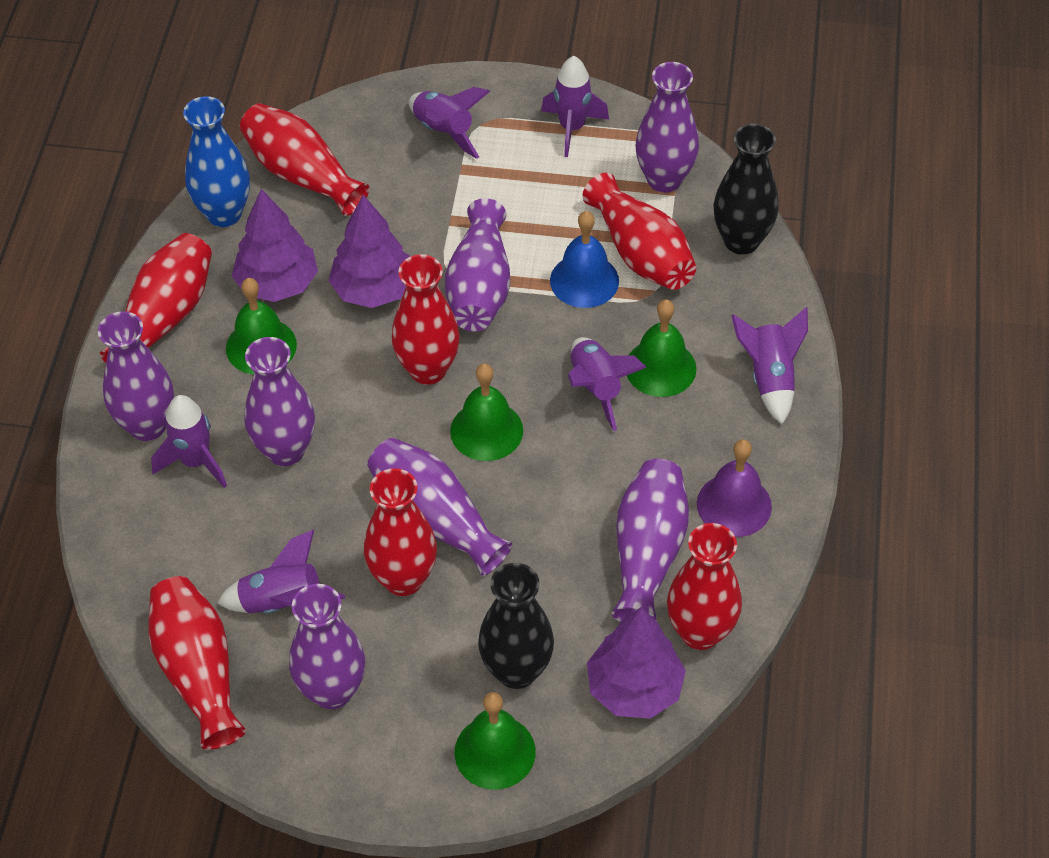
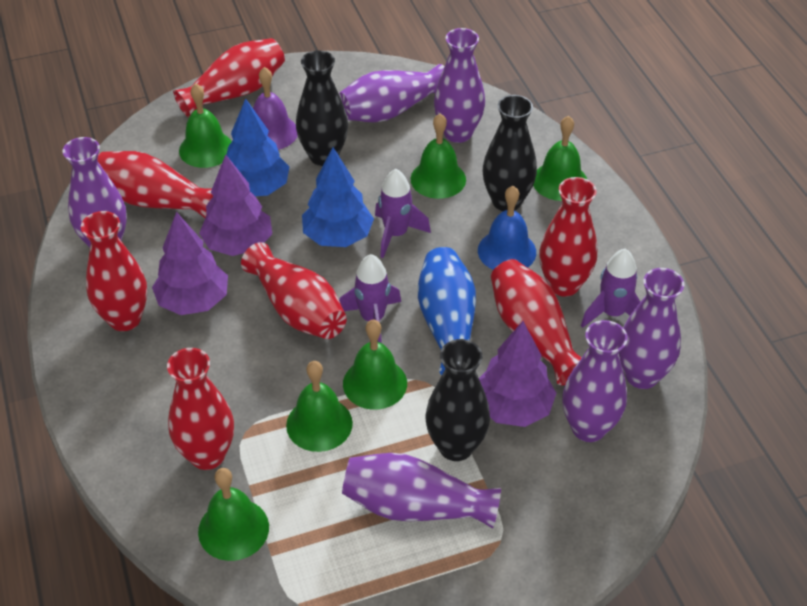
black vase: [478,563,554,689] [713,124,779,255] = 2 -> [296,50,348,166] [425,339,490,461] [483,95,537,211] = 3
blue tree: none = 0 -> [226,98,290,196] [302,147,374,247] = 2
green bell: [226,278,297,375] [450,363,523,461] [455,692,536,790] [627,300,697,397] = 4 -> [179,84,232,168] [198,468,269,561] [286,361,353,452] [343,320,407,410] [411,114,466,199] [533,116,587,201] = 6
purple rocket: [151,395,227,488] [217,530,345,614] [409,87,490,159] [541,56,609,157] [568,337,647,431] [731,307,808,424] = 6 -> [339,254,401,343] [375,169,431,258] [581,249,640,328] = 3
purple vase: [98,311,174,441] [244,337,315,466] [289,584,365,710] [367,438,512,576] [445,198,510,332] [612,459,689,622] [636,62,699,193] = 7 -> [63,137,127,248] [338,64,445,122] [342,453,501,529] [434,28,485,143] [562,320,628,442] [619,268,684,389] = 6

